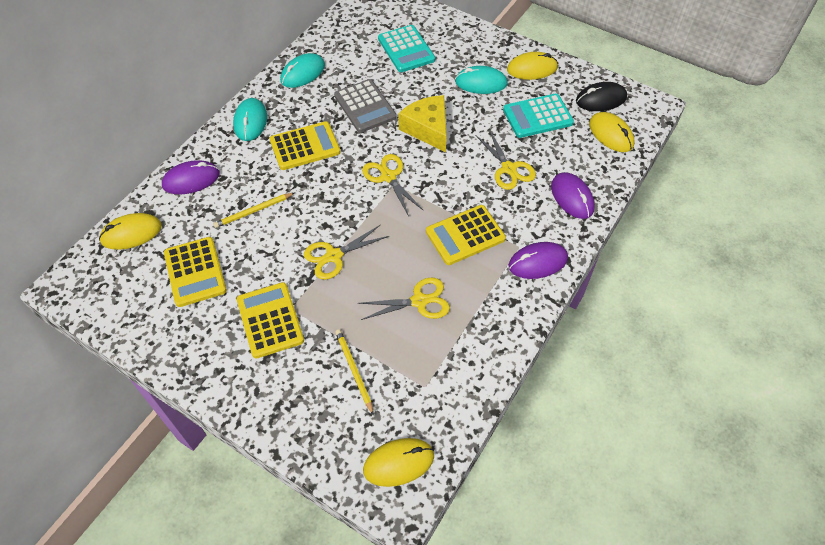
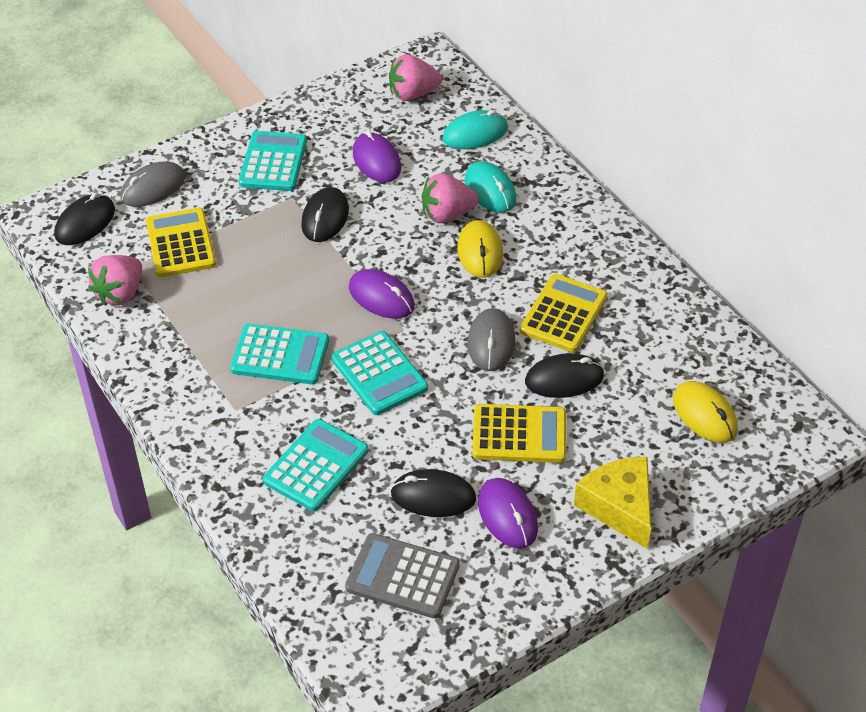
black mouse: [576,82,627,111] = 1 -> [54,193,115,245] [301,187,349,242] [390,469,476,517] [525,353,604,398] = 4
grey mouse: none = 0 -> [120,162,186,207] [467,308,515,371] = 2
pink strawberry: none = 0 -> [88,255,142,306] [389,54,442,101] [422,173,479,223] = 3
turquoise calculator: [378,25,435,72] [503,94,574,138] = 2 -> [230,324,329,384] [238,131,307,191] [263,419,368,511] [331,331,428,415] = 4
turquoise mouse: [233,98,267,141] [280,53,325,88] [455,66,508,94] = 3 -> [442,110,508,149] [465,161,516,213] = 2
yellow calculator: [164,237,227,307] [237,282,304,358] [270,121,341,170] [426,205,506,265] = 4 -> [146,208,216,277] [472,404,566,463] [520,274,608,352] = 3
yellow mouse: [99,213,162,250] [363,438,434,487] [507,52,558,80] [589,112,635,152] = 4 -> [457,220,503,278] [673,381,738,443] = 2
yellow pencil: [213,193,294,228] [335,329,374,415] = 2 -> none = 0
yellow scissors: [304,224,389,280] [357,278,450,320] [362,154,424,216] [475,129,536,190] = 4 -> none = 0

